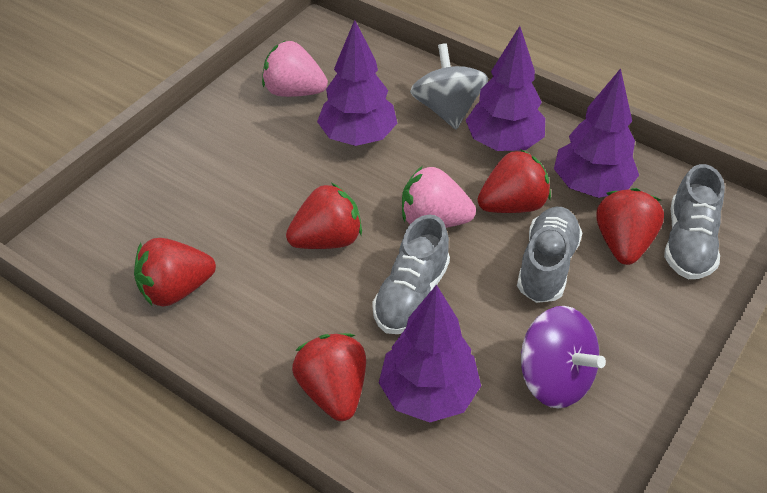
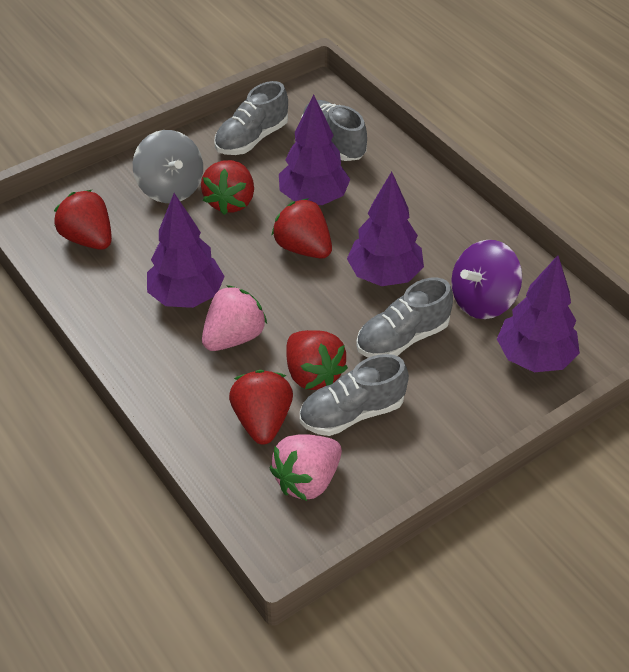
grey shoe: [372,215,450,334] [517,207,582,303] [664,164,725,279] = 3 -> [215,81,288,155] [300,354,409,436] [302,100,367,161] [356,278,453,357] = 4

